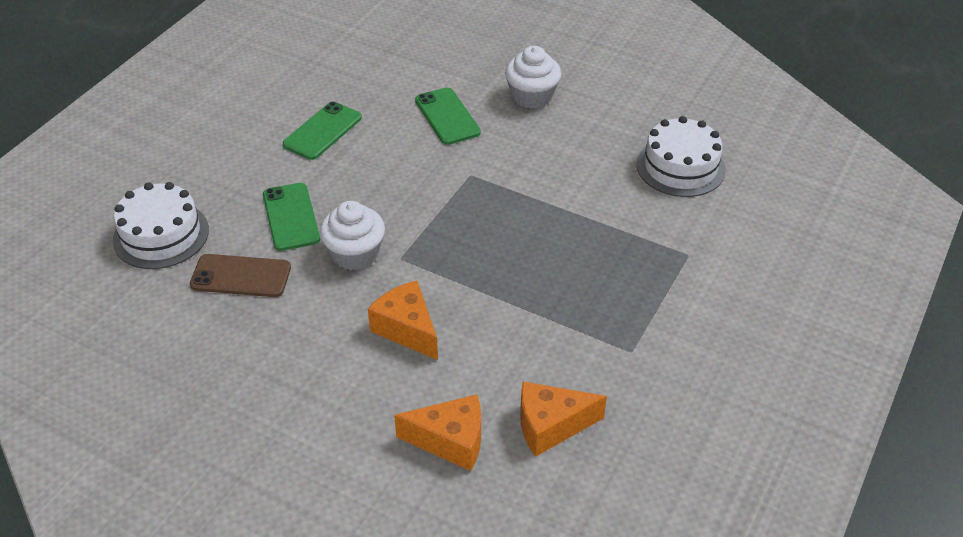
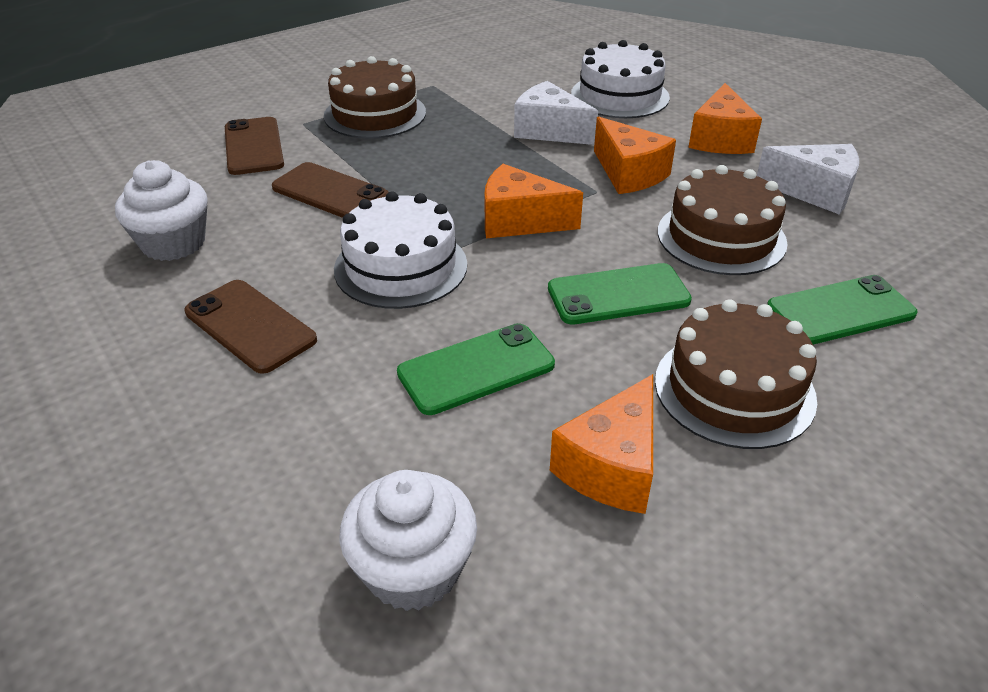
brown cake: none = 0 -> [324,56,426,139] [655,299,817,449] [658,165,788,275] = 3
brown phone: [190,254,291,297] = 1 -> [184,280,317,374] [225,117,284,175] [272,162,389,218] = 3
orange cheese: [368,280,438,360] [394,394,481,471] [520,382,607,457] = 3 -> [484,164,583,238] [550,374,653,514] [594,117,676,194] [688,83,762,154] = 4
white cheese: none = 0 -> [514,81,598,145] [757,144,859,214] = 2

